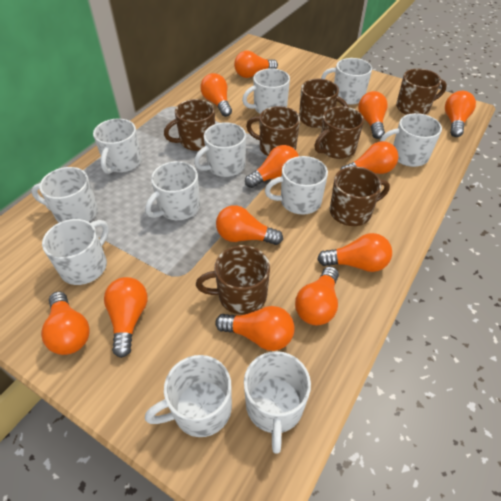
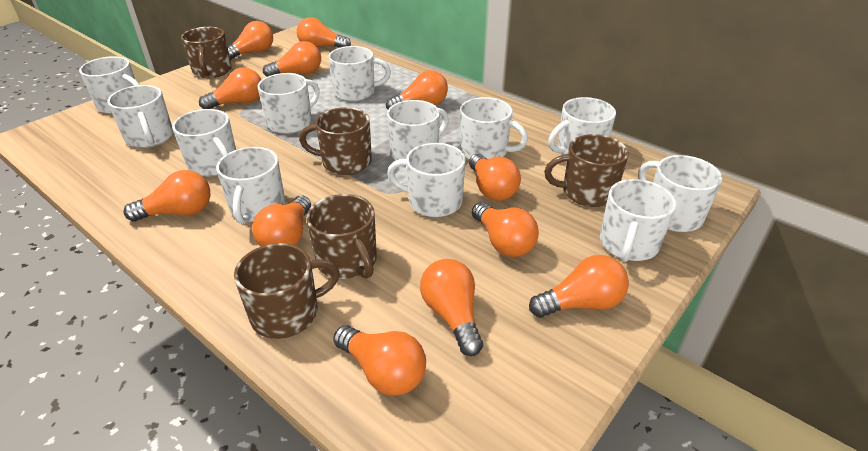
brown mug: [164,99,215,151] [196,245,270,315] [246,106,300,156] [299,79,349,128] [314,106,364,159] [330,167,390,226] [396,69,447,115] = 7 -> [181,27,232,78] [234,243,340,339] [299,107,372,175] [306,194,377,279] [544,134,629,207] = 5
white mug: [31,167,98,223] [42,219,109,285] [93,118,142,174] [145,161,200,220] [145,355,232,437] [194,122,246,177] [242,68,290,114] [244,351,311,454] [265,156,328,215] [321,58,372,105] [380,113,442,167] = 11 -> [79,56,140,114] [107,85,173,148] [172,109,236,177] [216,147,285,224] [258,73,320,134] [328,46,391,101] [387,100,449,160] [387,143,466,217] [460,97,528,159] [548,97,616,155] [600,179,676,262] [639,155,722,232] = 12

